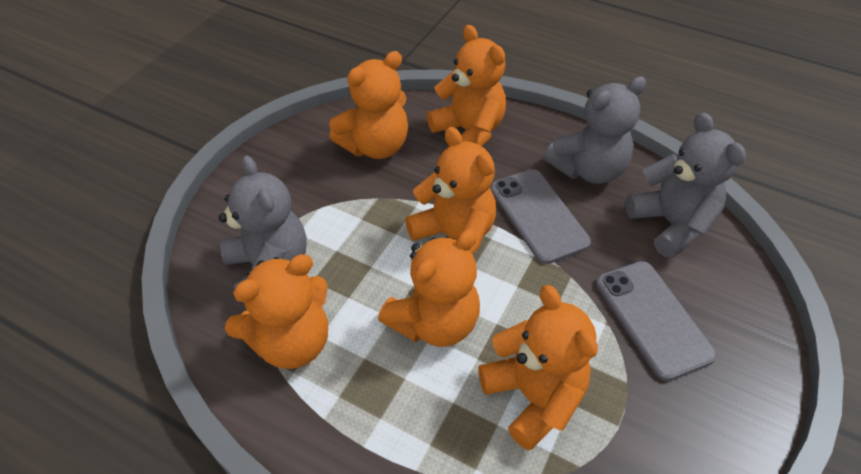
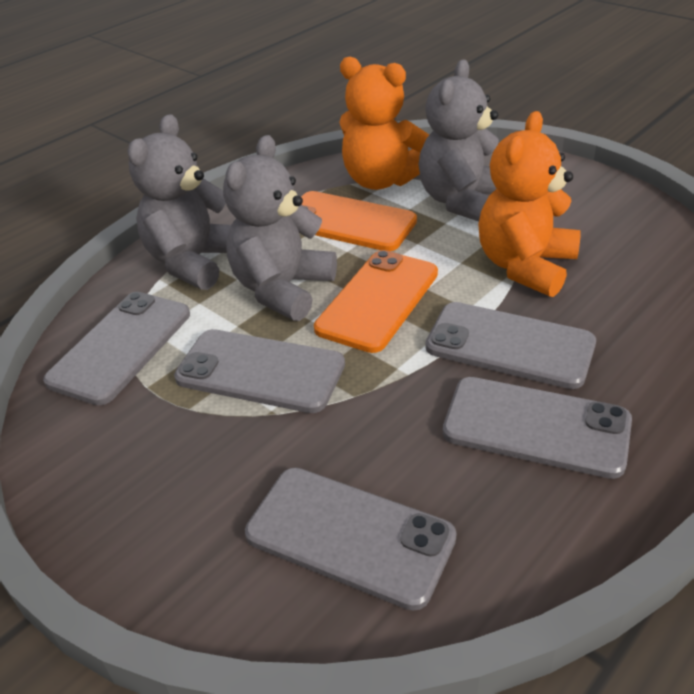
grey phone: [491,169,591,264] [596,261,717,381] = 2 -> [43,292,190,405] [174,329,345,413] [245,468,457,611] [425,302,596,389] [443,377,632,479] = 5
orange phone: none = 0 -> [301,191,417,251] [314,250,438,353] = 2
orange teddy bear: [225,254,328,369] [329,51,408,159] [378,229,480,347] [405,127,496,254] [427,25,506,146] [478,285,598,451] = 6 -> [339,57,429,190] [478,111,581,297] = 2

